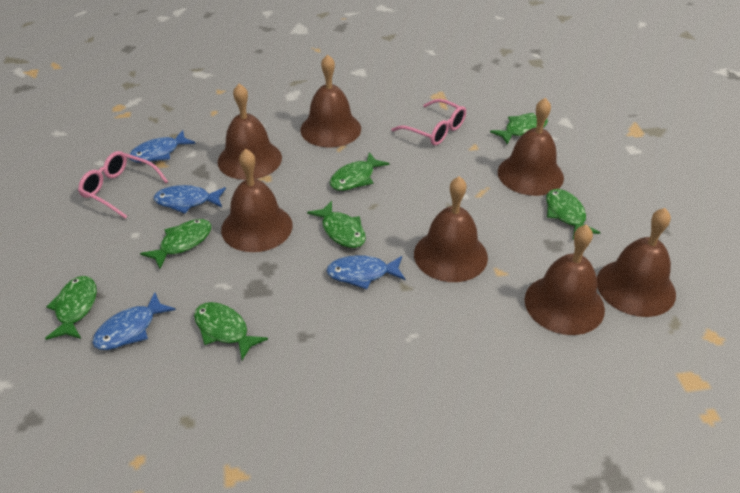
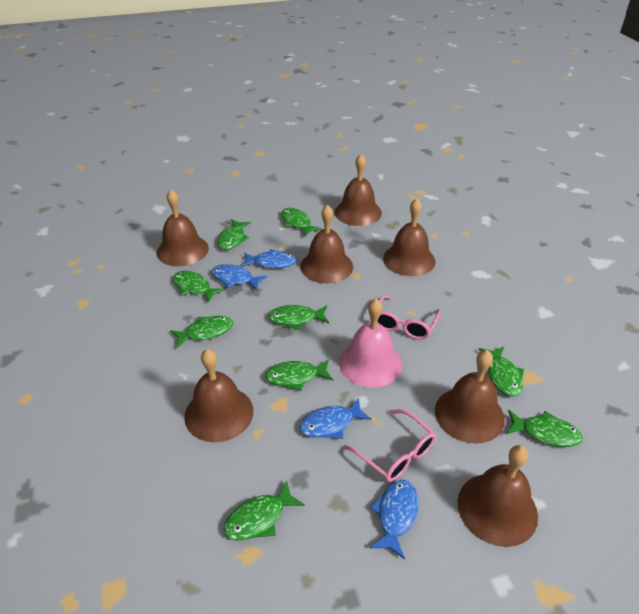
green fish: [45,276,97,340] [140,219,211,269] [194,302,268,360] [307,201,366,248] [330,152,389,191] [490,113,548,145] [546,189,601,239] = 7 -> [170,316,233,348] [173,271,224,302] [217,219,251,250] [224,481,305,540] [265,359,333,391] [268,305,329,330] [281,208,322,236] [479,346,524,397] [507,410,583,447] = 9
pink bell: none = 0 -> [339,299,402,388] = 1

